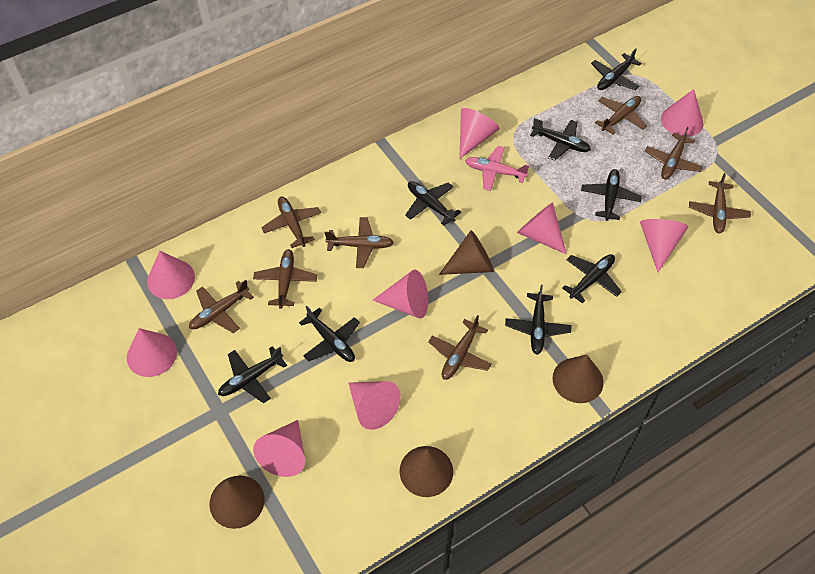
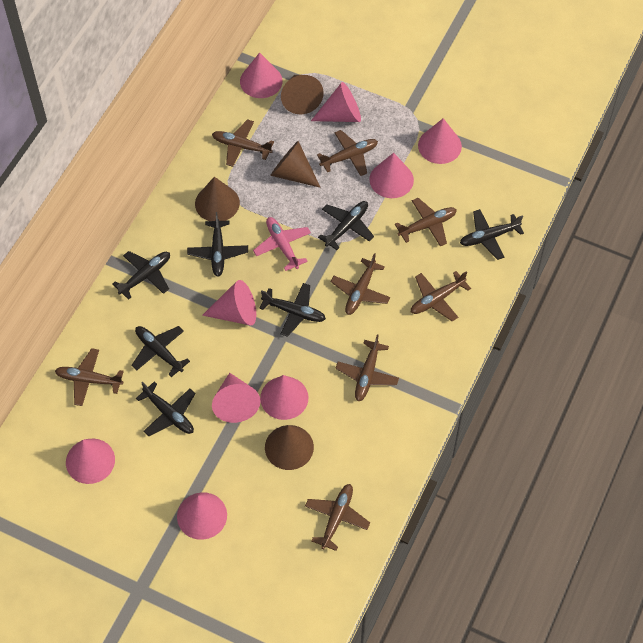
black plane: [218,346,287,403] [299,306,360,362] [405,181,461,226] [505,285,571,355] [530,118,591,161] [562,254,622,303] [581,169,642,221] [591,48,642,90] = 8 -> [113,251,170,300] [131,326,190,377] [136,381,196,436] [187,212,248,277] [259,283,326,337] [318,201,374,250] [460,209,524,260] = 7

